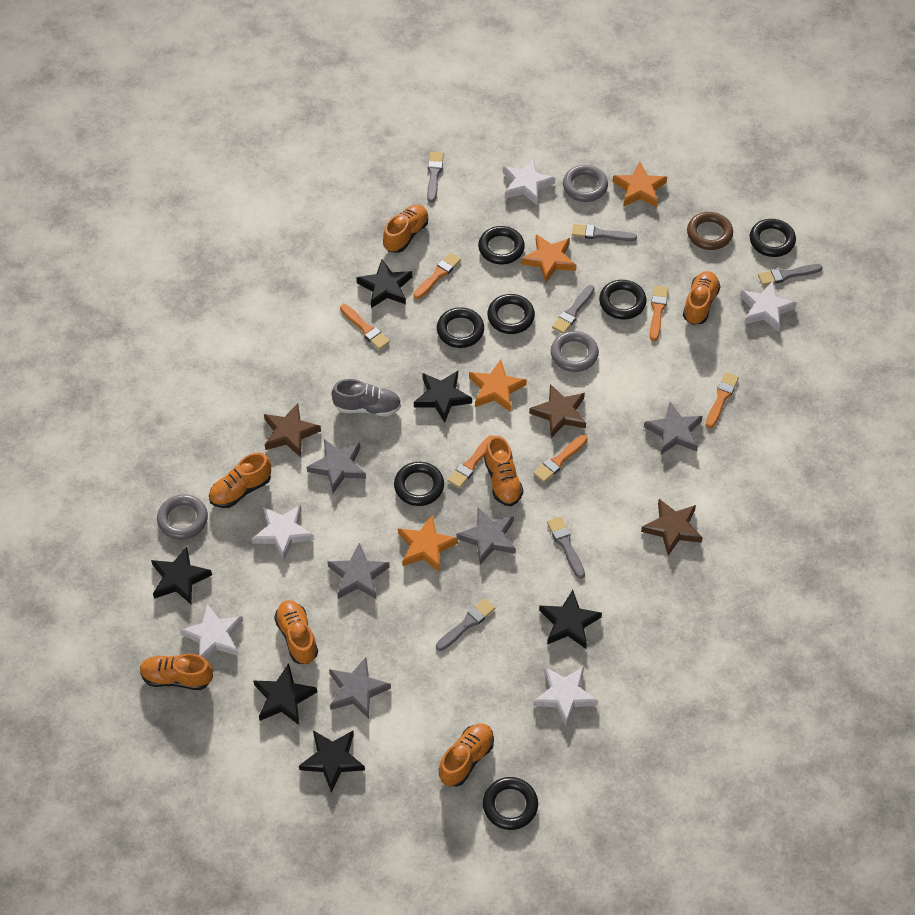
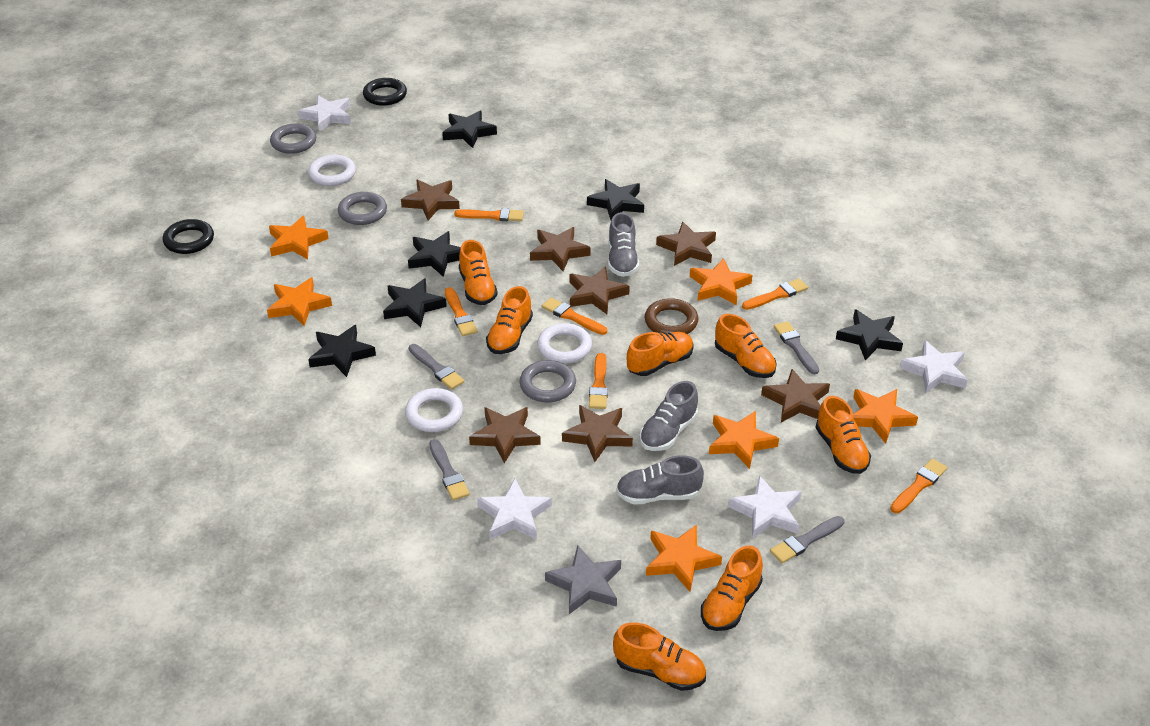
black ring: [394,462,444,506] [437,307,484,348] [478,226,525,264] [483,777,538,830] [487,294,535,334] [599,280,647,319] [750,219,796,257] = 7 -> [163,219,214,254] [363,78,407,106] = 2
brown star: [264,403,321,457] [529,384,586,438] [641,499,703,556] = 3 -> [401,180,460,220] [469,407,541,464] [530,227,591,271] [562,405,633,462] [569,266,630,314] [656,221,716,266] [761,369,830,423] = 7
grey brush: [427,152,444,203] [436,598,495,651] [547,516,585,579] [552,285,595,333] [572,224,637,241] [758,264,823,286] = 6 -> [408,344,464,390] [429,439,470,500] [770,516,844,563] [774,321,819,374] = 4
grey shoe: [331,379,401,417] = 1 -> [608,212,639,277] [616,455,704,505] [639,381,698,451] = 3
grey star: [307,439,366,493] [328,543,390,599] [329,657,391,719] [457,508,516,565] [644,402,703,455] = 5 -> [545,545,621,614] = 1
orange star: [398,515,458,572] [469,360,527,412] [521,234,576,283] [613,162,667,207] = 4 -> [267,277,332,326] [269,216,329,260] [646,525,722,592] [690,258,752,305] [709,411,779,469] [853,389,918,444] = 6
white ring: none = 0 -> [308,154,356,186] [405,388,463,432] [537,323,592,364] = 3
white star: [180,604,243,659] [252,505,314,560] [503,158,555,205] [533,667,598,727] [740,281,797,332] = 5 -> [298,95,351,132] [477,479,552,540] [728,475,802,539] [900,340,968,393] = 4

